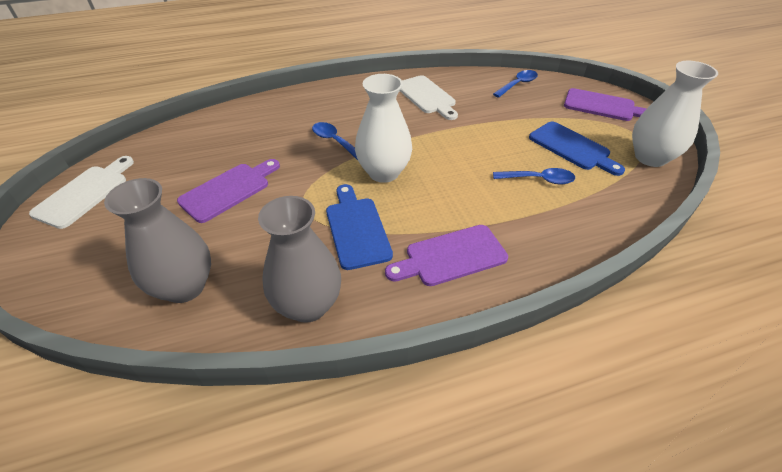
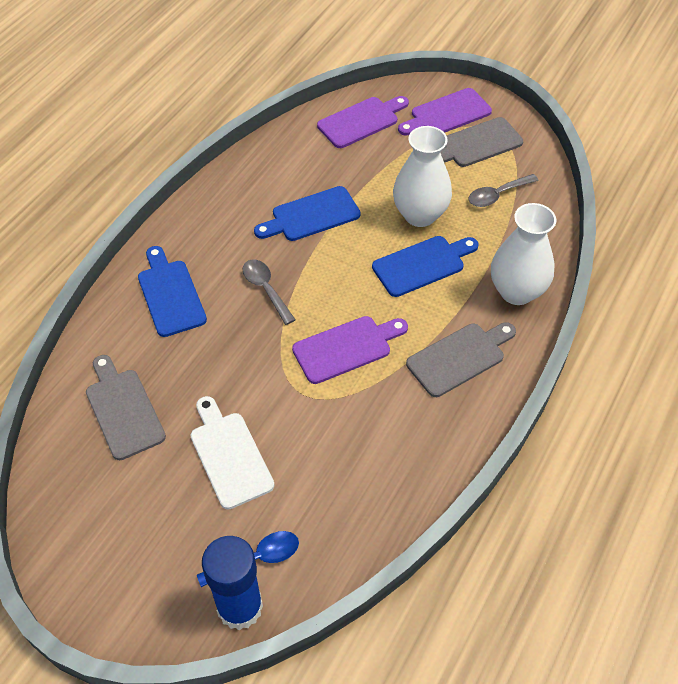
blue cutting board: [326,184,393,270] [529,122,625,176] = 2 -> [138,246,207,337] [254,186,361,241] [372,236,479,297] = 3
blue glue stick: none = 0 -> [202,536,263,630] = 1
blue spoon: [312,122,358,160] [493,70,538,98] [493,168,575,184] = 3 -> [197,531,299,587] = 1
grey cutting board: none = 0 -> [86,355,166,460] [406,322,516,397] [440,117,523,167] = 3
grey spoon: none = 0 -> [242,259,295,325] [469,174,539,207] = 2
grey vase: [104,178,211,303] [258,196,341,323] = 2 -> none = 0
white cutting board: [29,156,134,229] [400,75,458,120] = 2 -> [190,396,274,509] = 1

